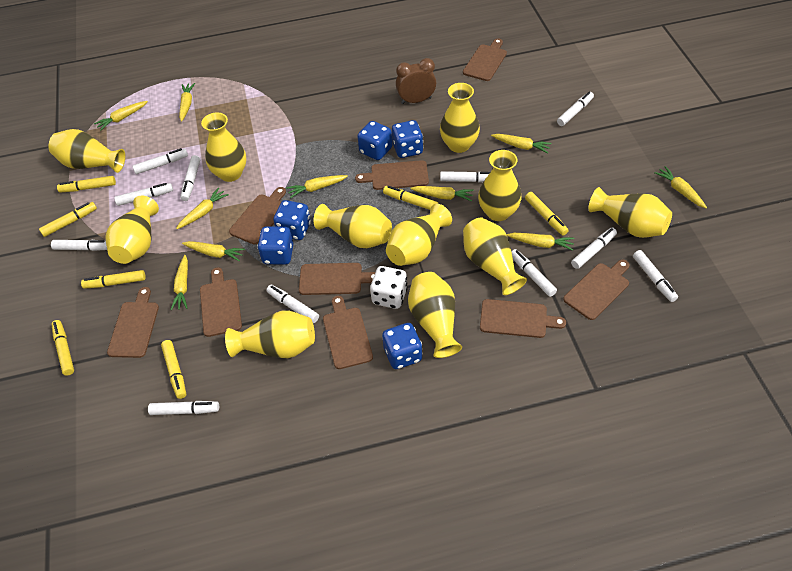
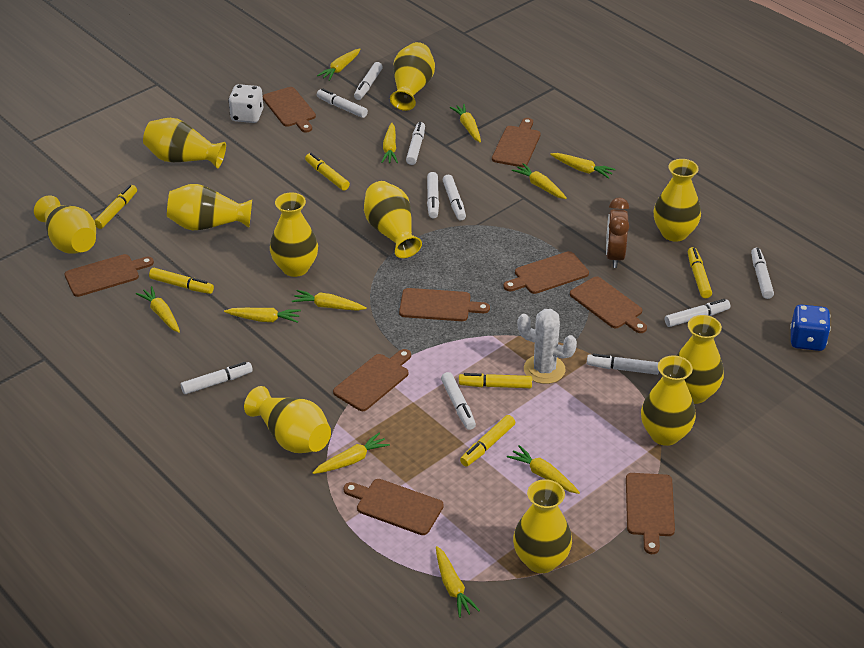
blue dice: [257,226,293,265] [273,200,311,240] [357,121,392,160] [382,323,422,369] [392,120,423,158] = 5 -> [790,304,831,351] = 1
white cactus: none = 0 -> [517,309,577,384] = 1
white marker: [51,240,107,251] [114,183,173,206] [132,148,188,174] [148,401,219,415] [180,155,200,201] [266,285,319,323] [440,171,490,183] [511,249,557,297] [557,92,594,126] [571,228,617,269] [633,250,678,302] = 11 -> [181,362,253,394] [317,88,368,118] [354,62,383,100] [406,122,425,165] [427,172,439,218] [441,372,476,430] [443,175,466,220] [587,353,659,375] [665,299,730,327] [751,248,774,299] = 10
yellow carrot: [94,101,148,131] [171,255,188,310] [176,188,229,229] [179,83,195,122] [182,241,245,261] [286,175,348,198] [410,186,474,201] [491,134,551,153] [507,233,574,251] [654,166,707,208] = 10 -> [136,286,180,333] [224,308,301,323] [292,290,367,311] [313,433,390,474] [317,48,360,81] [381,123,398,163] [436,546,480,618] [450,104,481,142] [507,445,580,494] [512,163,567,199] [550,153,616,179] = 11
yellow marker: [39,202,97,237] [51,320,74,376] [57,176,116,193] [81,270,146,289] [161,340,186,399] [383,186,438,210] [525,192,569,236] = 7 -> [94,185,137,229] [149,268,214,294] [305,153,350,191] [459,373,532,388] [460,415,515,466] [688,247,712,298] = 6

